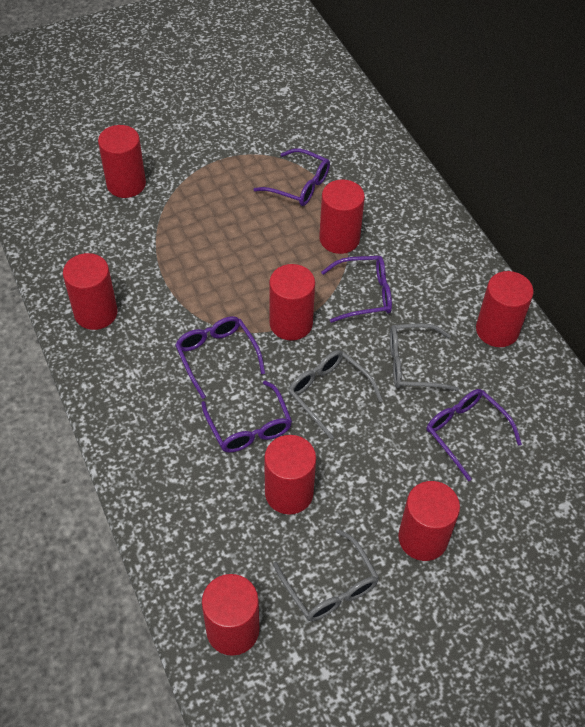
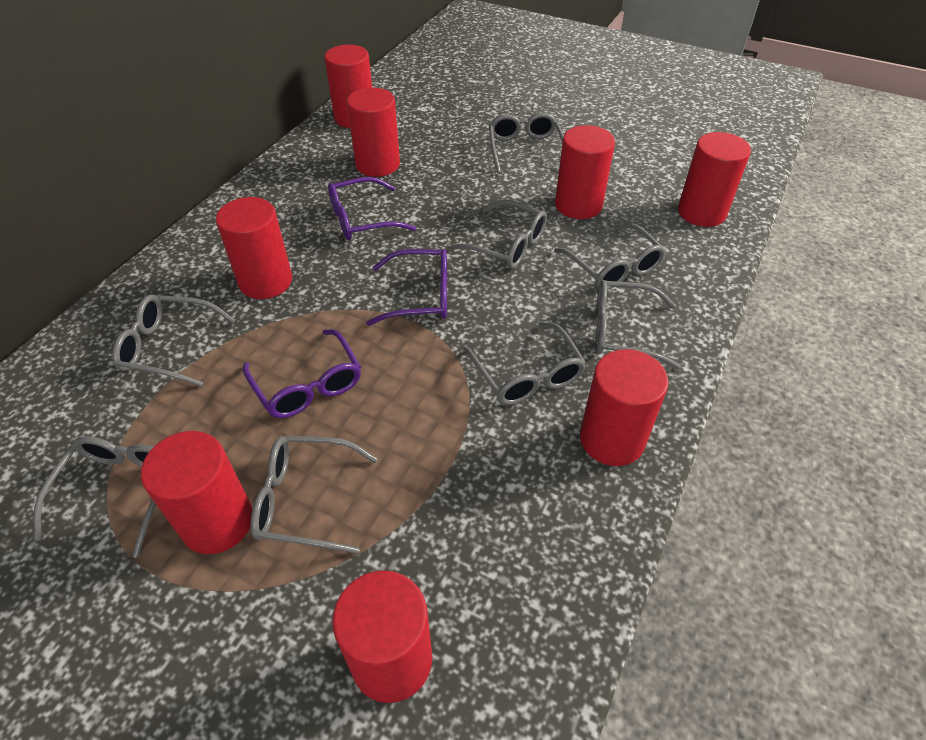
grey glasses: [273,529,379,621] [289,350,383,440] [390,323,459,391] = 3 -> [33,436,156,558] [112,295,235,387] [251,436,378,554] [447,200,547,269] [464,322,586,405] [489,113,564,173] [554,223,666,290] [595,280,681,369] = 8
purple glasses: [175,316,265,399] [201,381,292,453] [253,148,330,206] [321,256,392,323] [426,389,522,481] = 5 -> [243,329,361,418] [328,177,416,240] [367,249,447,326] = 3

